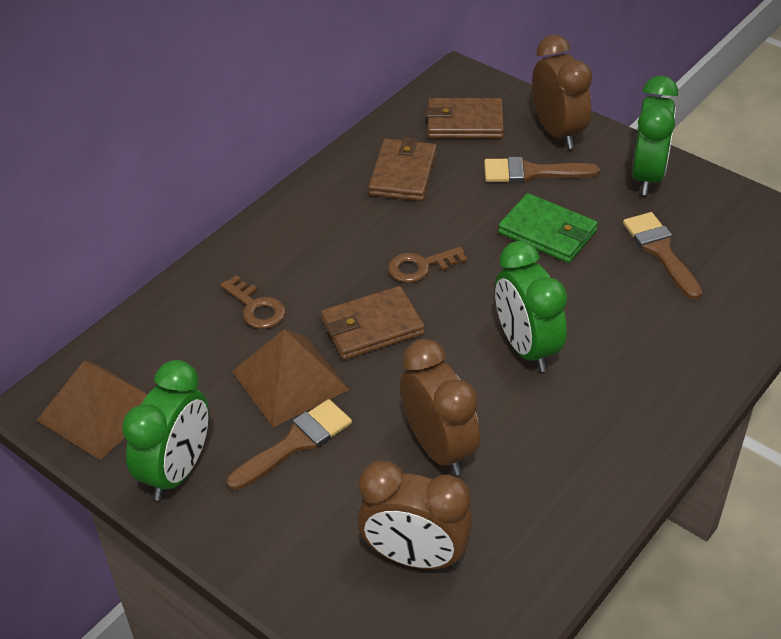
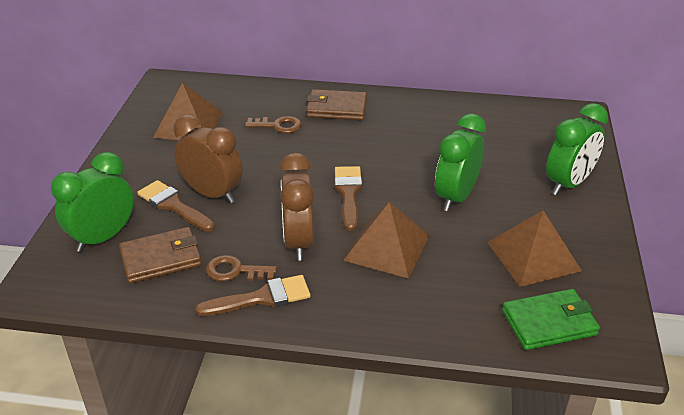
brown clock: [357,461,472,569] [400,339,480,476] [532,35,592,149] = 3 -> [174,114,243,203] [279,152,314,261] = 2
brown pyramid: [37,361,148,460] [232,329,349,427] = 2 -> [153,83,223,140] [343,202,429,279] [488,211,582,287] = 3
brown wallet: [321,286,425,360] [369,137,437,201] [426,98,504,139] = 3 -> [119,227,202,283] [306,89,367,120] = 2

